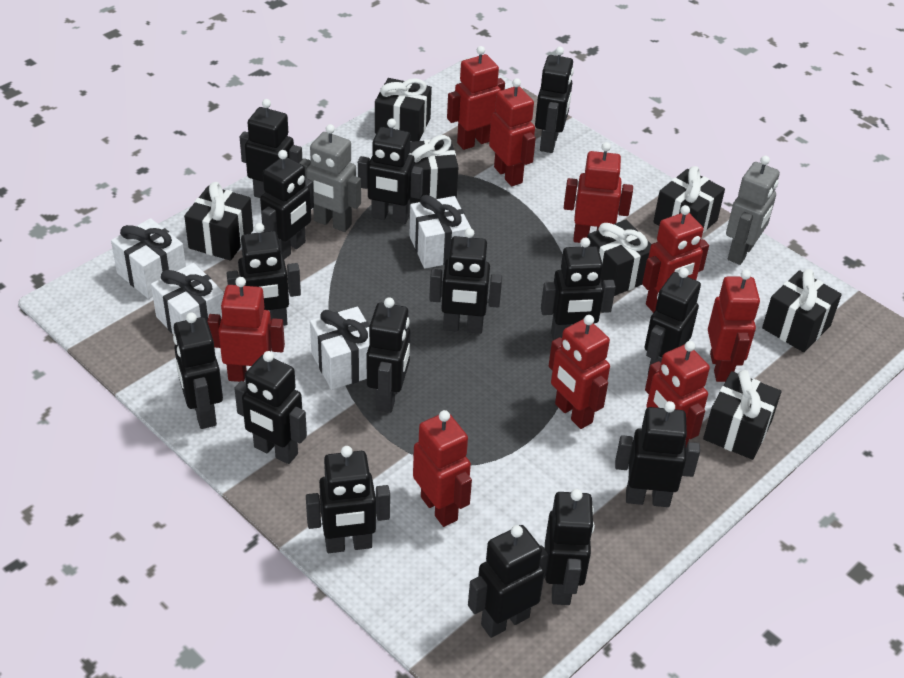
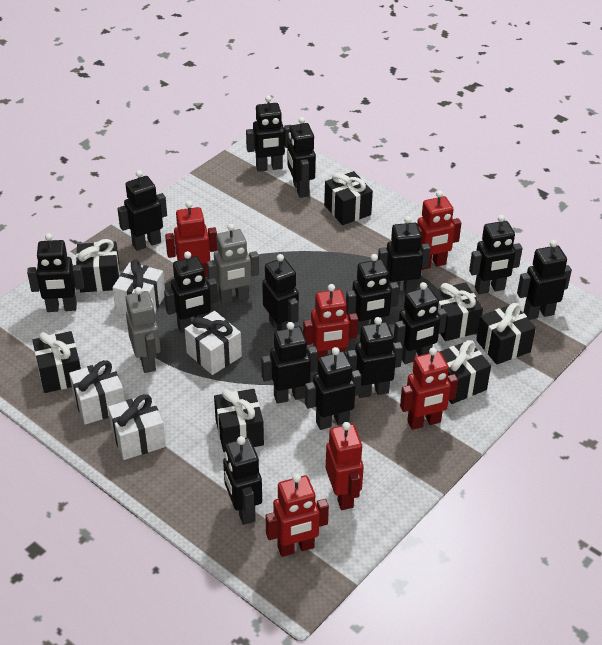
red robot: [207,277,285,382] [413,410,472,527] [447,46,505,150] [489,78,536,186] [549,315,610,429] [564,142,633,243] [642,205,709,313] [645,341,710,446] [708,270,760,382] = 9 -> [165,201,217,277] [265,474,329,557] [303,284,358,358] [326,422,364,510] [400,347,458,430] [417,190,461,270] = 6

